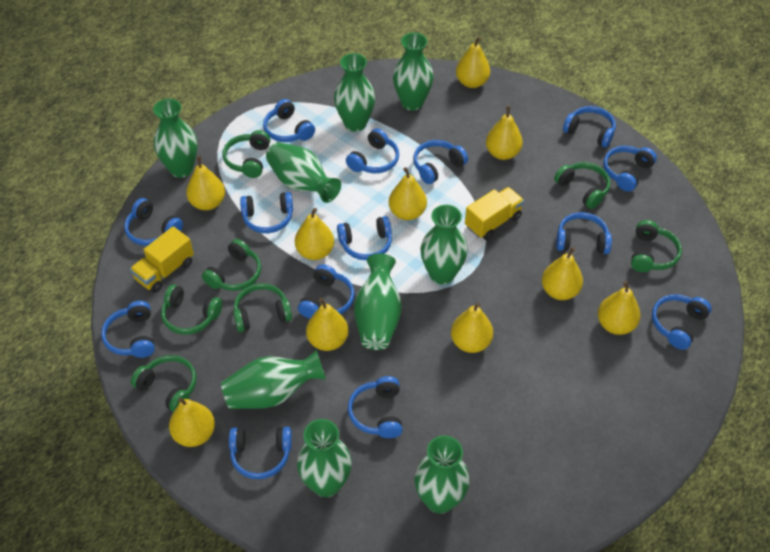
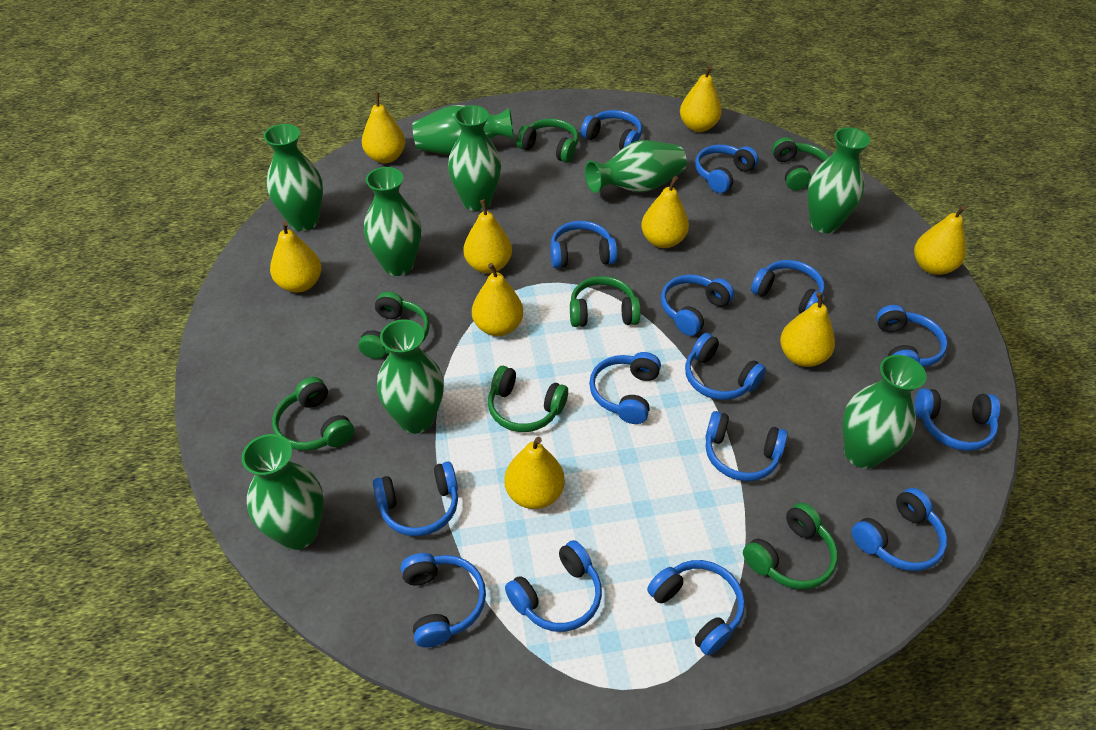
blue headphones: [101,301,155,358] [124,198,183,246] [229,427,292,479] [240,192,293,233] [263,99,315,142] [298,264,355,318] [337,216,392,260] [346,128,399,173] [348,376,403,438] [413,140,468,184] [556,212,612,254] [563,106,616,148] [603,146,657,192] [652,294,712,350] = 14 -> [373,461,458,536] [401,553,486,648] [505,540,602,632] [550,221,617,268] [581,110,642,150] [589,352,661,424] [647,560,745,656] [661,274,734,336] [685,333,766,400] [695,145,759,193] [705,411,788,481] [751,260,825,314] [851,488,948,571] [876,305,948,367] [914,388,1000,451] = 15
yellow pear: [169,398,215,447] [186,156,225,210] [295,208,334,260] [306,298,349,351] [389,167,427,220] [451,303,493,353] [456,37,490,88] [486,106,523,160] [542,247,583,300] [598,281,641,335] = 10 -> [270,221,322,293] [362,92,405,163] [463,199,512,274] [472,263,523,336] [504,437,565,509] [641,176,689,248] [680,65,722,132] [780,292,835,367] [914,205,966,275] = 9
yellow truck: [130,226,194,293] [465,187,524,240] = 2 -> none = 0

